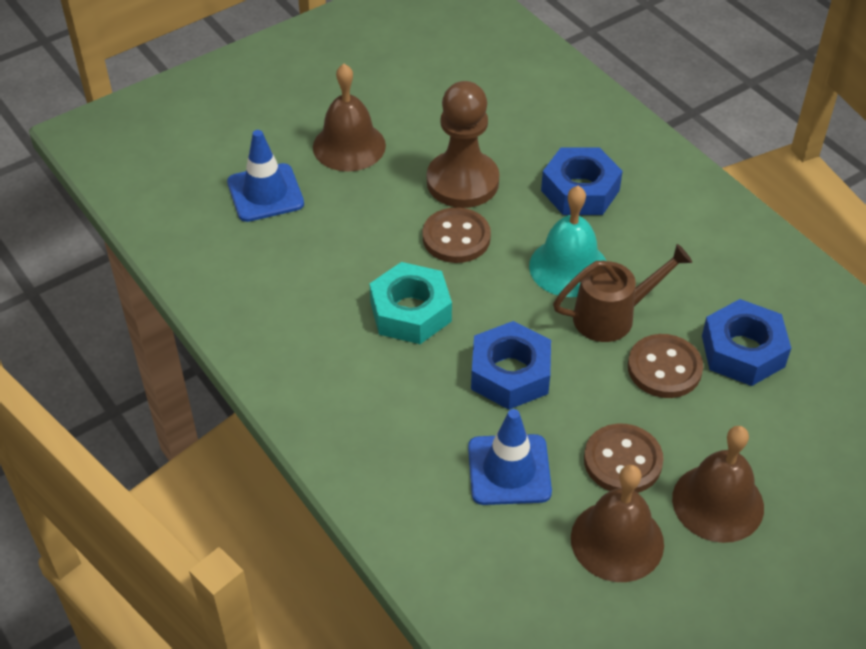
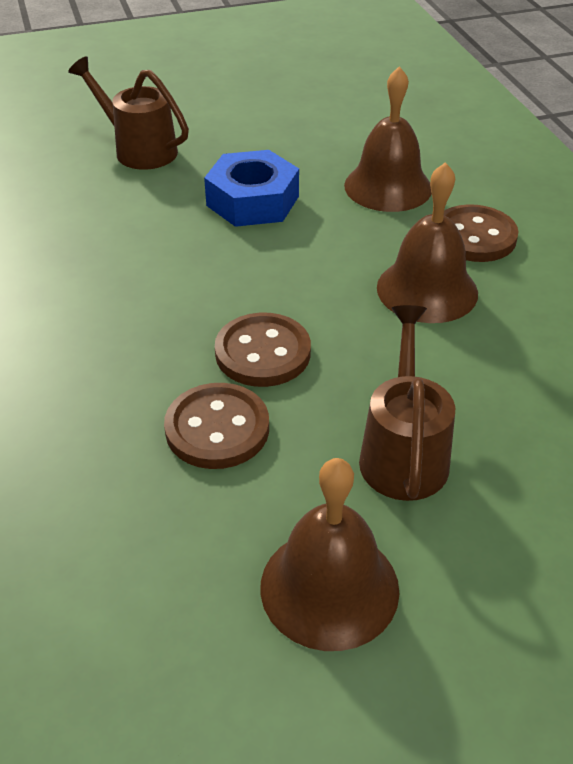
blue nut: [471,321,551,410] [541,147,623,215] [702,299,791,386] = 3 -> [204,150,299,227] = 1
blue traffic cone: [227,130,304,222] [468,409,552,505] = 2 -> none = 0
brown pawn: [427,81,499,208] = 1 -> none = 0
brown watering can: [553,244,692,342] = 1 -> [68,56,189,170] [359,305,455,501] = 2
turquoise bell: [529,186,606,297] = 1 -> none = 0
turquoise nut: [369,262,452,344] = 1 -> none = 0

